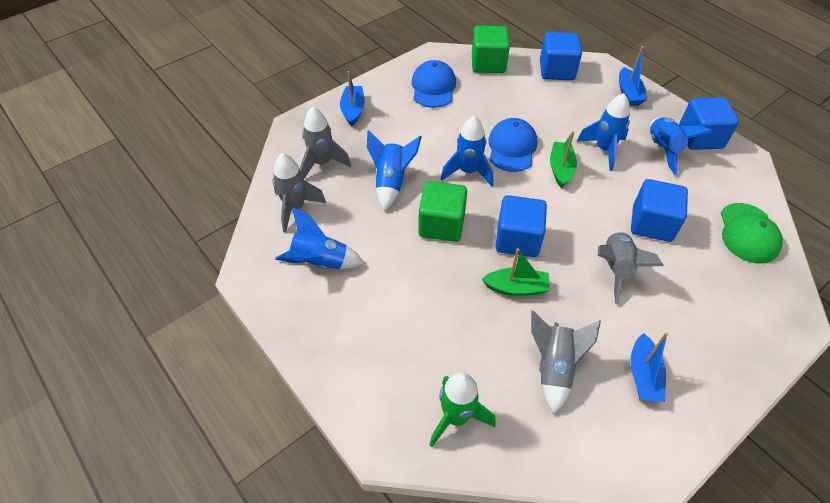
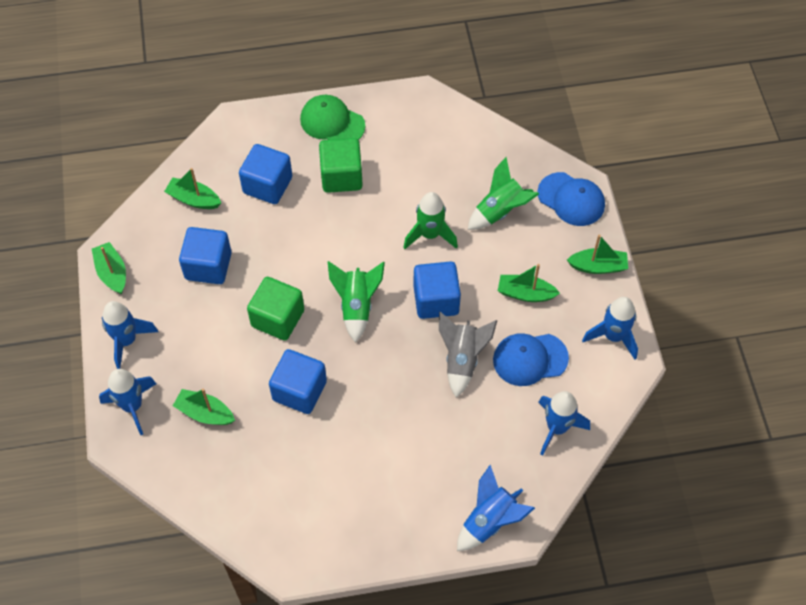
blue boat: [340,71,365,126] [619,46,647,106] [630,332,668,402] = 3 -> none = 0
green boat: [482,248,550,296] [550,131,577,188] = 2 -> [92,242,126,294] [164,168,221,209] [173,389,235,425] [498,264,560,302] [567,235,628,274] = 5
green rocket: [429,372,496,447] = 1 -> [328,261,385,343] [403,192,458,249] [468,157,539,230] = 3
grey rocket: [272,153,326,232] [300,107,351,179] [531,311,601,414] [598,231,663,304] = 4 -> [439,312,497,398] = 1

